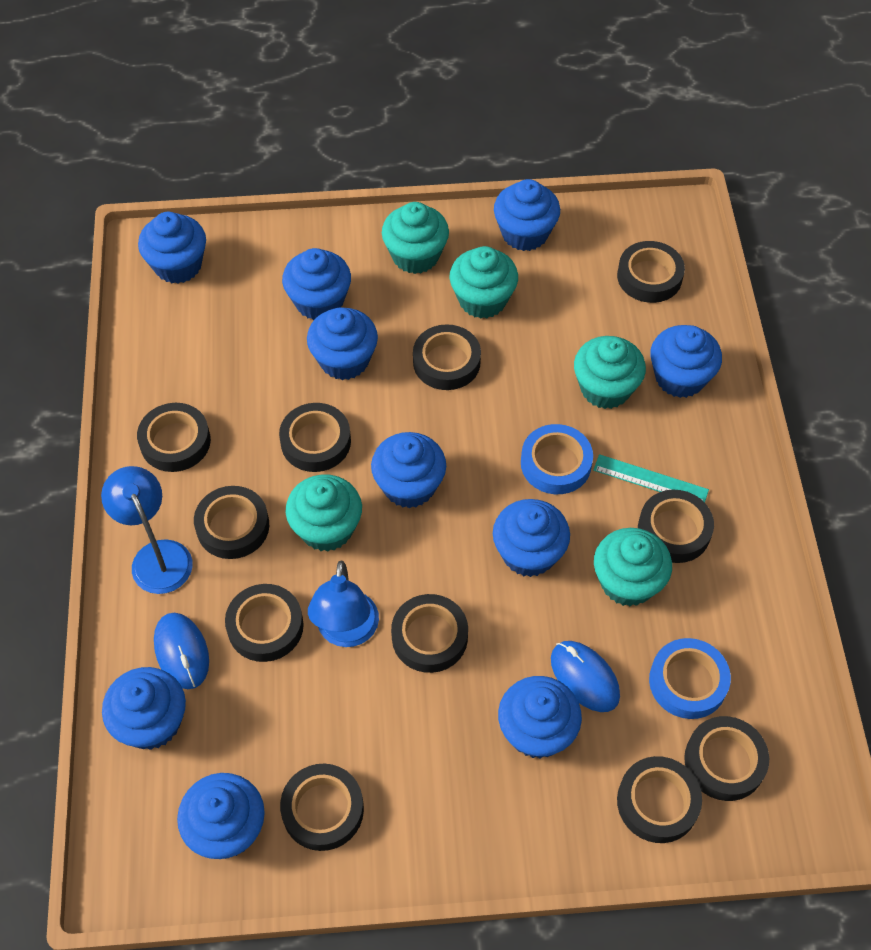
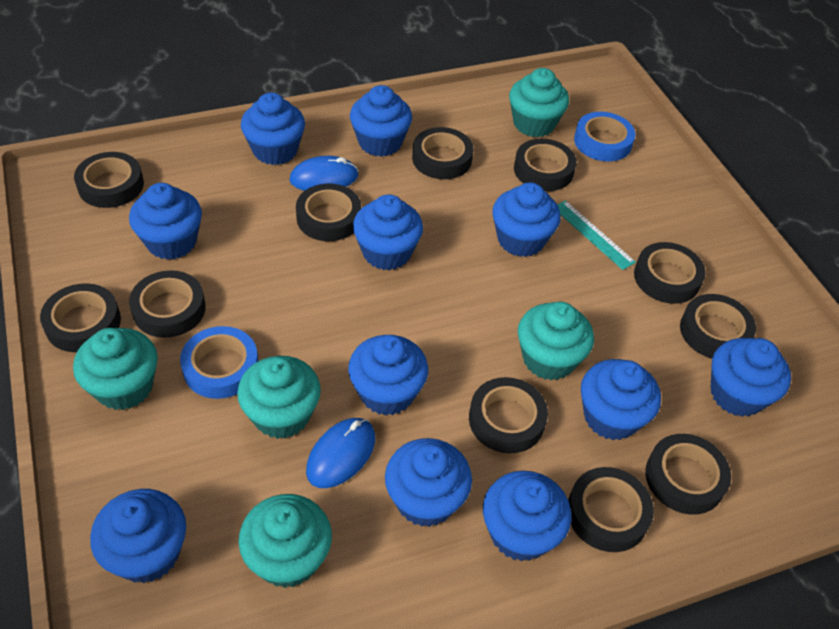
blue cupcake: [102,667,186,750] [138,212,206,284] [177,773,265,859] [282,248,351,320] [307,307,378,380] [371,432,446,508] [493,499,570,577] [494,179,560,251] [498,676,582,759] [650,325,722,398] = 10 -> [90,489,186,583] [129,183,202,260] [241,93,305,165] [348,335,428,416] [350,85,412,157] [353,194,423,270] [385,438,472,527] [483,471,571,561] [492,182,561,257] [581,359,661,440] [711,338,791,417] = 11
blue lamp: [101,466,192,594] [308,561,379,647] = 2 -> none = 0

